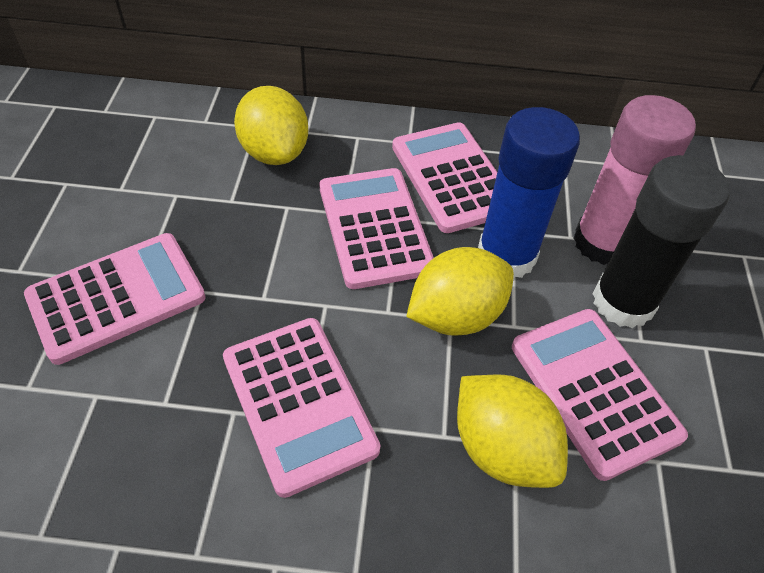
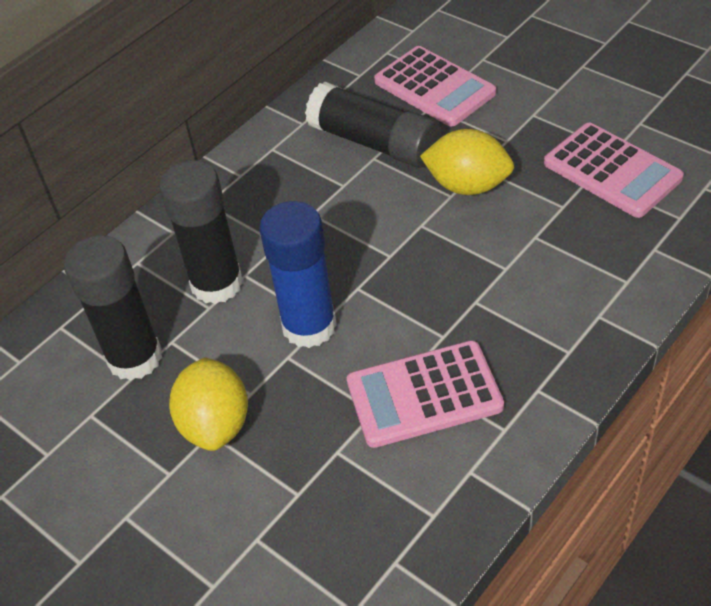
black glue stick: [592,155,730,328] = 1 -> [64,235,162,381] [159,161,243,304] [305,82,441,168] = 3
pink calculator: [24,233,206,365] [223,318,380,498] [319,168,434,289] [392,122,497,233] [512,309,688,481] = 5 -> [347,340,504,448] [374,46,496,126] [544,123,684,218] = 3
pink glue stick: [573,95,696,265] = 1 -> none = 0
yellow lemon: [234,86,308,165] [406,247,514,336] [457,375,568,488] = 3 -> [169,358,248,451] [420,129,514,195] = 2

